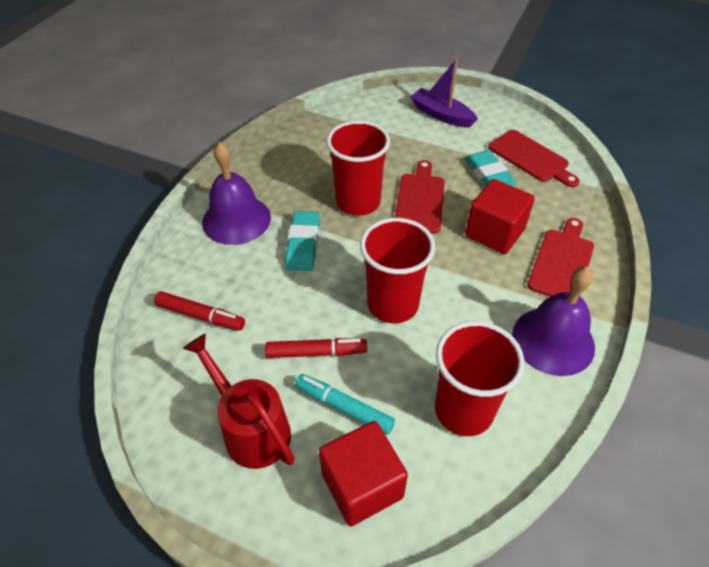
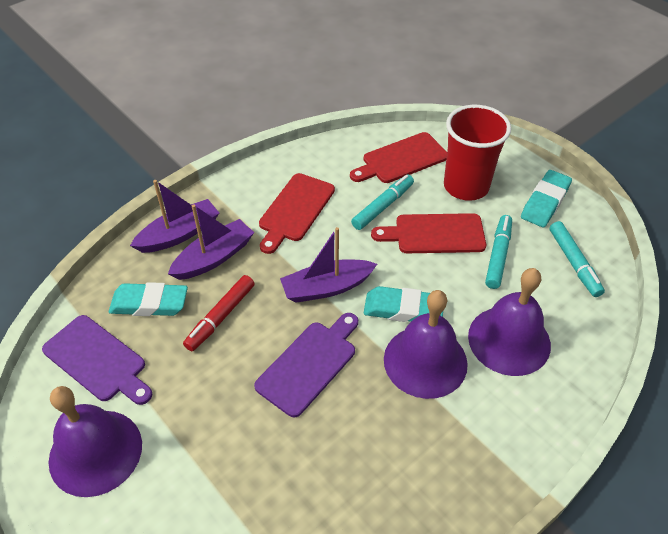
purple bell: [202,142,271,245] [512,266,595,376] = 2 -> [49,386,142,497] [384,290,468,399] [468,268,551,376] = 3
purple boat: [410,59,478,128] = 1 -> [130,180,219,253] [168,204,254,280] [280,227,377,303] = 3
purple cutting board: none = 0 -> [42,315,153,405] [254,313,358,417] = 2
red cube: [319,421,408,526] [465,179,535,254] = 2 -> none = 0
red cup: [326,120,390,216] [360,218,435,323] [435,321,525,436] = 3 -> [444,105,511,201] = 1
red marker: [154,291,245,331] [265,338,367,358] = 2 -> [183,275,255,351] = 1
red watering can: [183,333,294,469] = 1 -> none = 0
turquoise eraser: [286,211,320,271] [465,150,517,186] = 2 -> [109,282,188,316] [364,286,443,322] [521,170,572,227] = 3
turquoise marker: [295,374,395,435] = 1 -> [351,175,414,230] [485,215,512,289] [550,221,605,297] = 3

